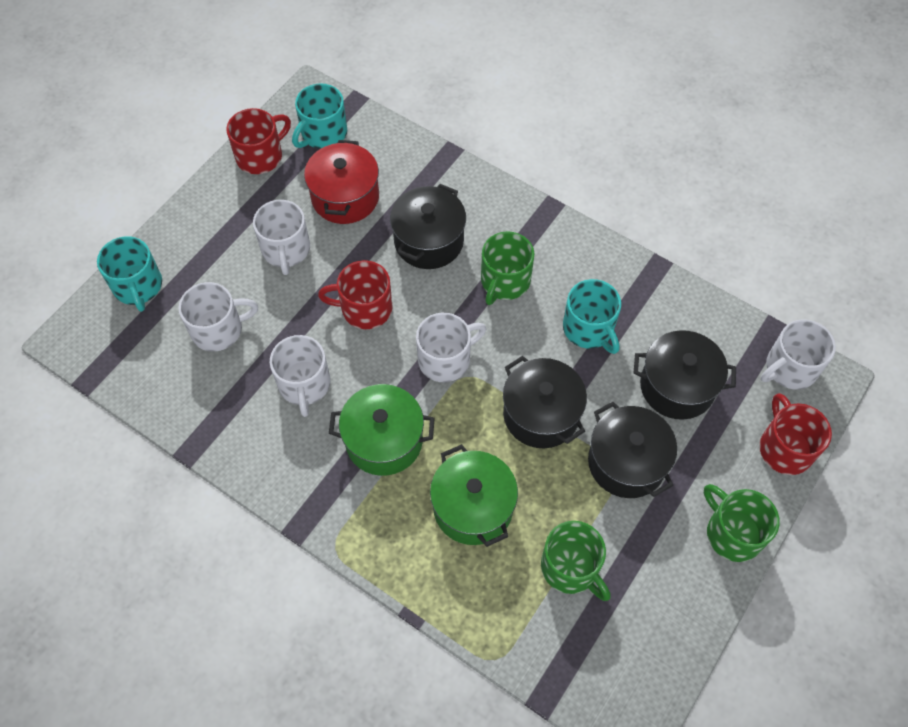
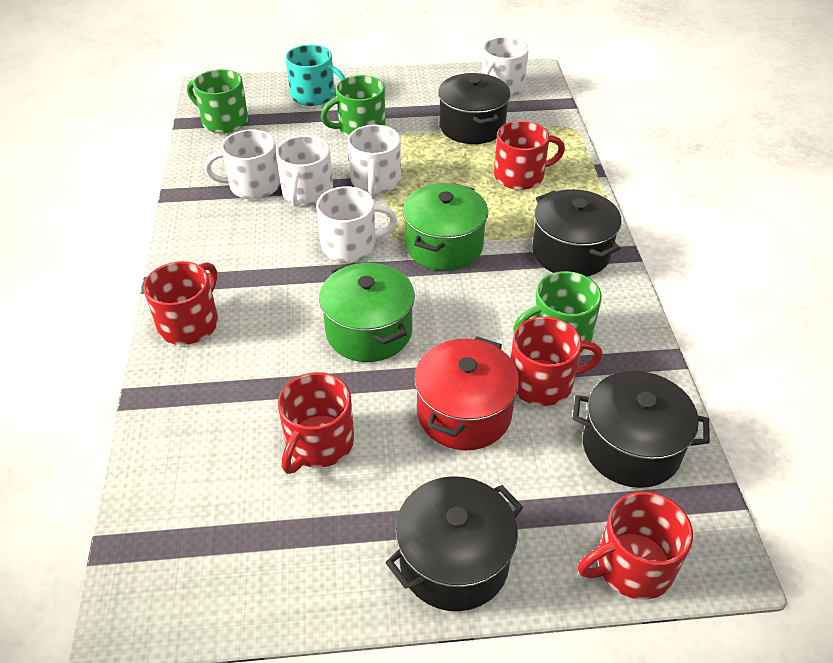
red mug: [226,108,291,174] [318,260,393,329] [760,393,832,475] = 3 -> [143,261,218,345] [278,372,354,474] [494,121,565,190] [511,316,603,406] [578,491,693,600] = 5
turquoise mug: [97,236,162,312] [292,83,347,149] [563,279,621,354] = 3 -> [286,44,345,106] = 1

